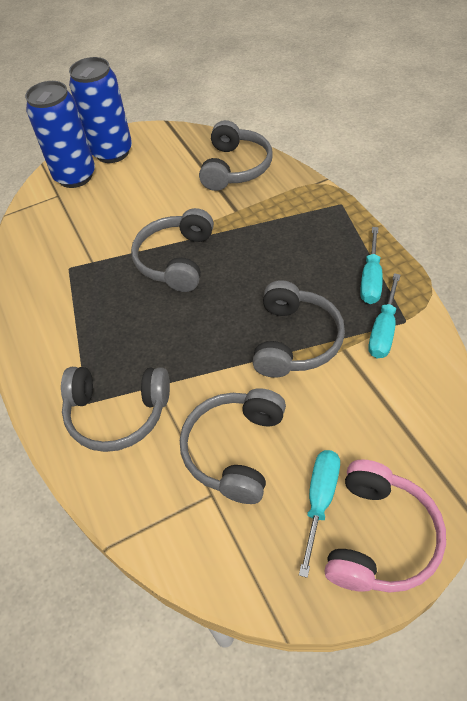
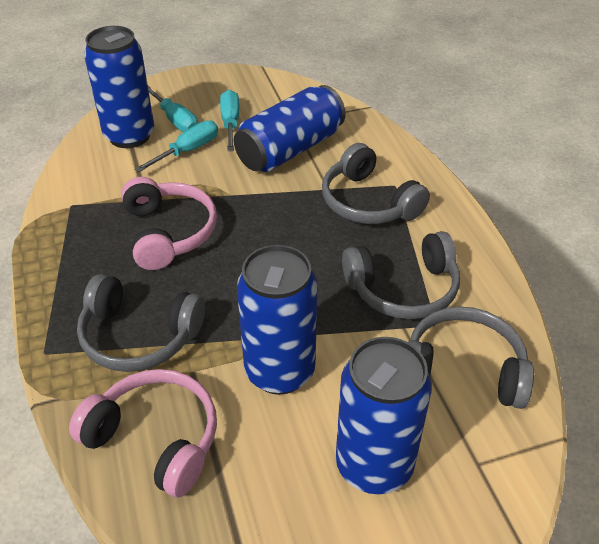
blue can: [25,81,95,188] [69,57,132,163] = 2 -> [84,26,154,148] [234,85,346,172] [237,245,318,395] [336,337,432,494] = 4
grey headphones: [61,367,170,452] [131,208,214,292] [180,388,286,504] [199,120,272,191] [252,280,345,378] = 5 -> [77,274,205,372] [322,143,430,224] [342,231,460,319] [408,306,534,409] = 4
pink headphones: [324,460,446,593] = 1 -> [69,369,217,498] [121,177,217,270] = 2

